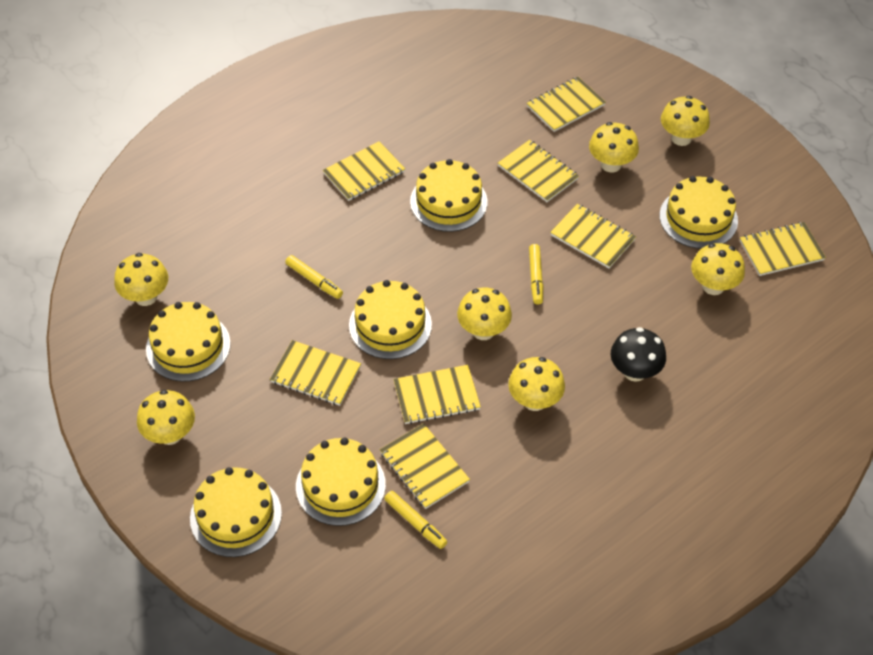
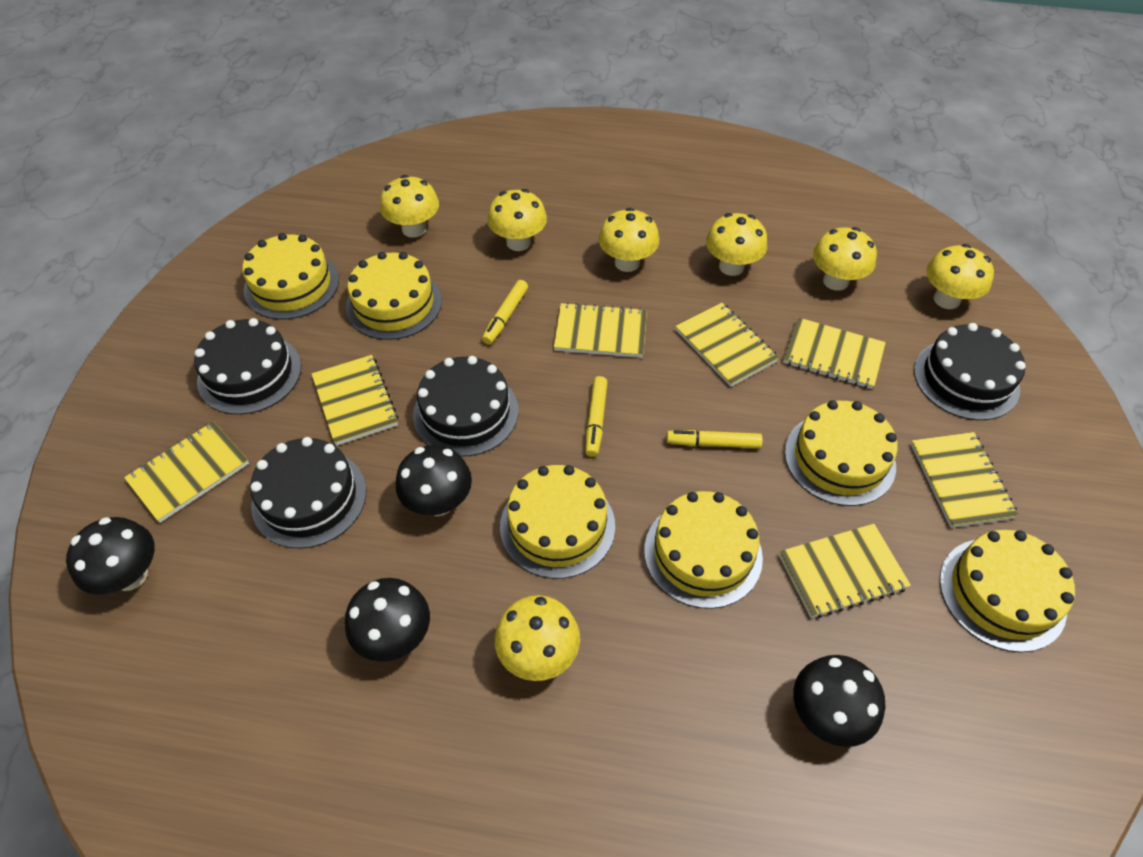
black cake: none = 0 -> [194,318,301,415] [250,437,366,549] [413,356,518,457] [914,323,1026,420] = 4
black mushroom: [610,327,666,382] = 1 -> [66,517,155,595] [345,578,430,662] [396,445,472,516] [793,655,885,747] = 4
yellow notebook: [270,340,361,406] [323,141,405,201] [380,423,470,509] [393,365,481,424] [498,140,579,202] [527,77,606,132] [550,204,636,268] [740,222,826,276] = 8 -> [124,421,249,523] [312,355,398,446] [554,302,647,358] [675,303,779,387] [779,524,911,618] [783,317,886,389] [911,432,1019,528] = 7

